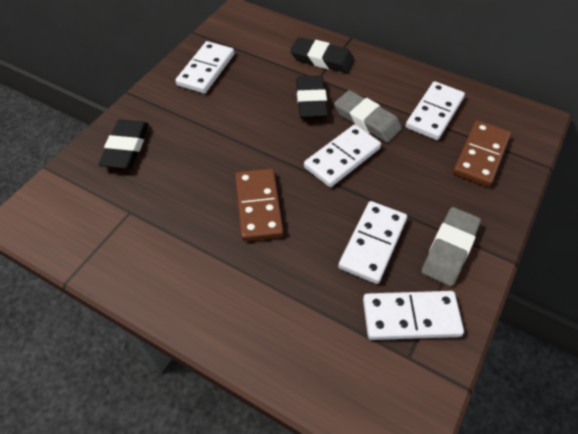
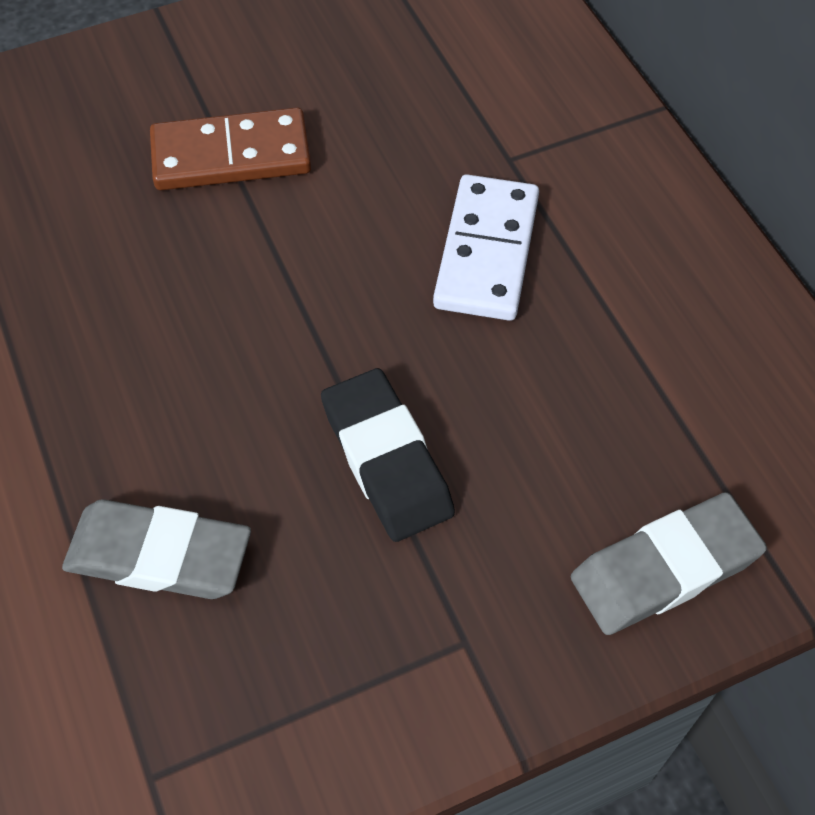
black eraser: [98,119,149,169] [290,37,354,73] [296,76,328,119] = 3 -> [321,368,455,542] = 1
brown domino: [235,169,284,241] [453,121,511,187] = 2 -> [150,108,311,190] = 1
white domino: [175,41,234,94] [304,125,381,187] [338,201,407,284] [363,291,464,340] [406,81,465,140] = 5 -> [433,174,539,321] = 1

